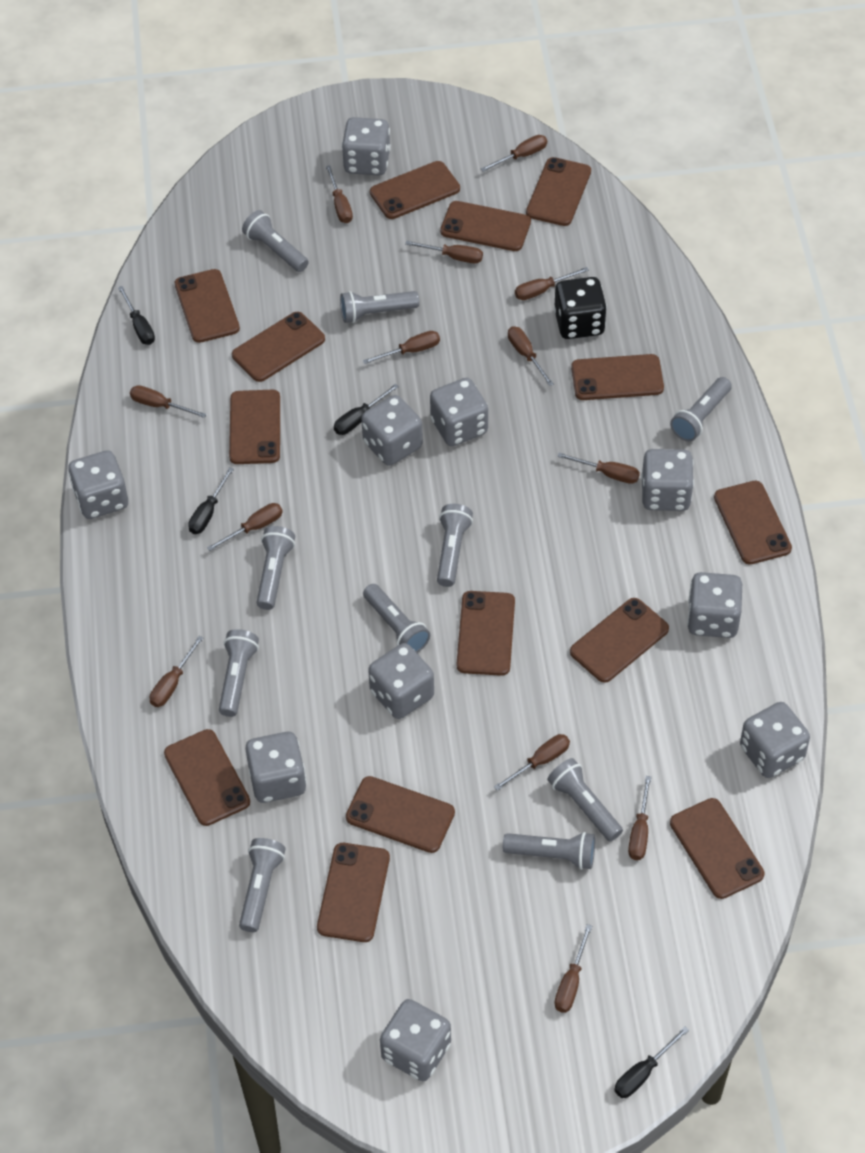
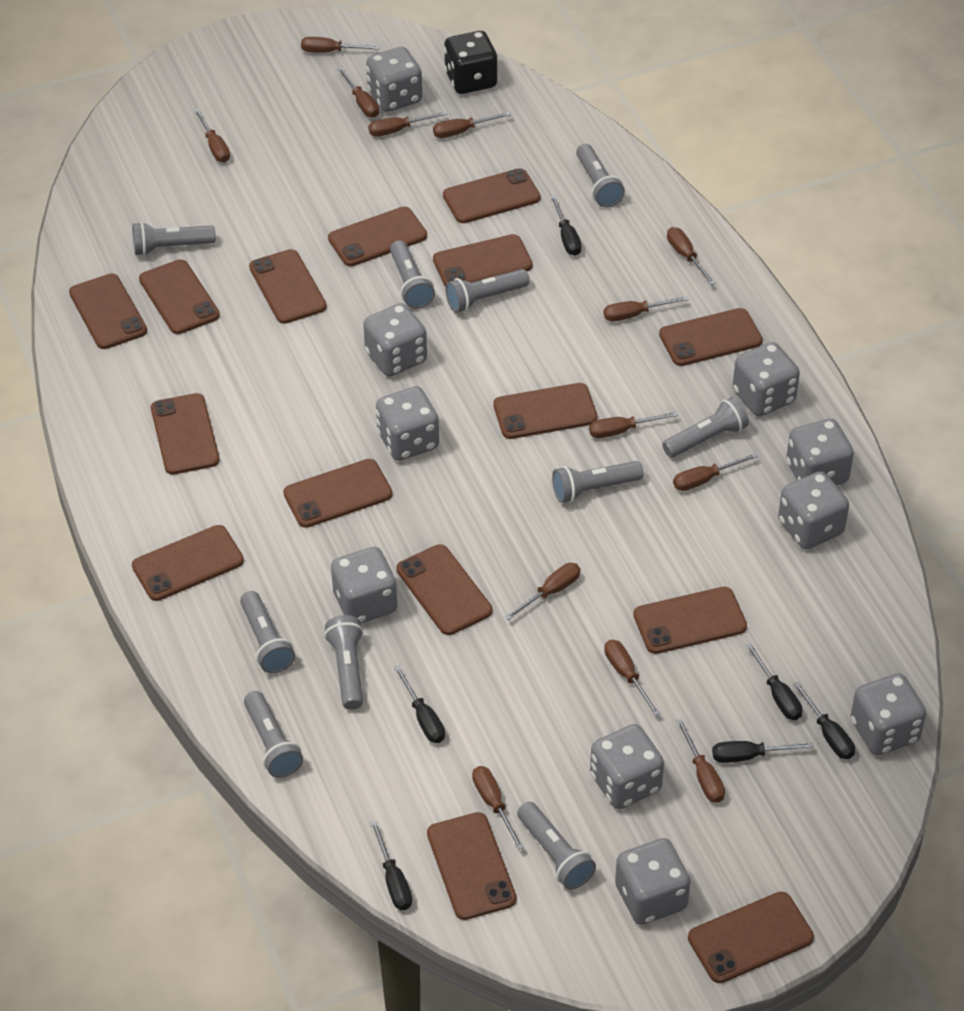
black screwdriver: [118,286,155,345] [188,467,234,534] [334,384,399,435] [614,1026,689,1098] = 4 -> [370,821,412,910] [394,666,445,743] [550,195,582,256] [712,741,814,763] [746,643,802,720] [793,682,855,759] = 6
brown phone: [164,729,250,826] [175,269,240,343] [229,390,280,464] [232,312,325,382] [317,843,390,942] [346,776,455,853] [370,161,460,219] [440,201,531,251] [456,591,515,676] [526,157,591,226] [570,598,669,683] [571,354,664,400] [670,798,765,899] [714,481,792,565] = 14 -> [69,273,147,349] [132,525,244,601] [139,259,220,334] [151,393,220,475] [249,249,327,324] [283,459,392,528] [328,206,427,266] [397,544,492,635] [427,812,516,920] [433,234,533,287] [443,168,540,223] [493,383,598,439] [633,587,747,654] [659,308,763,366] [688,892,814,983] = 15

